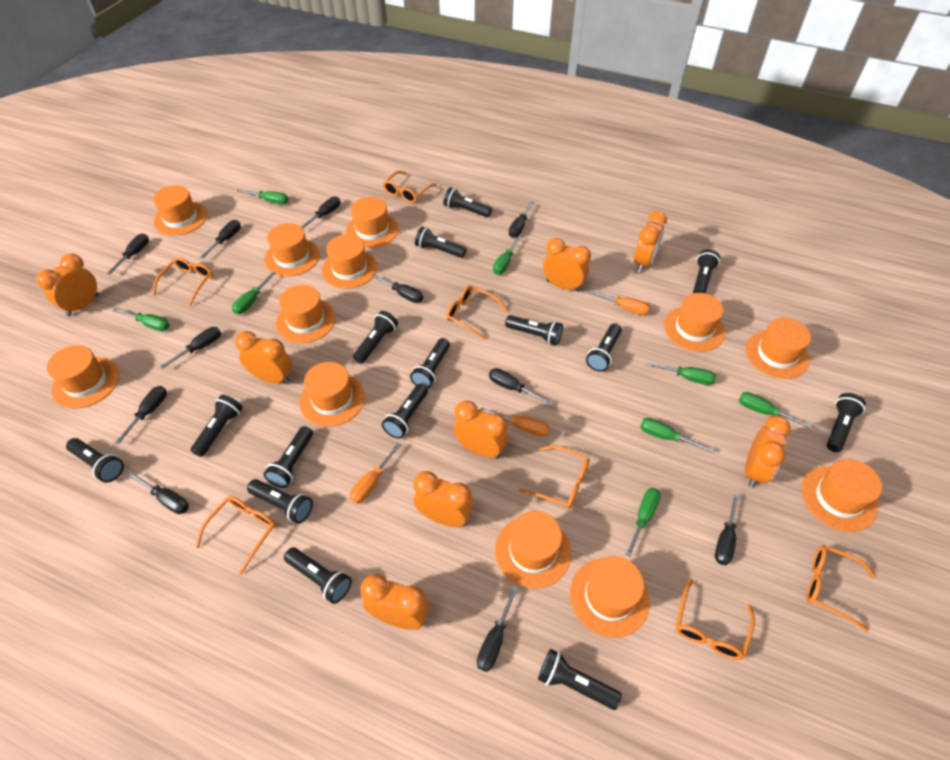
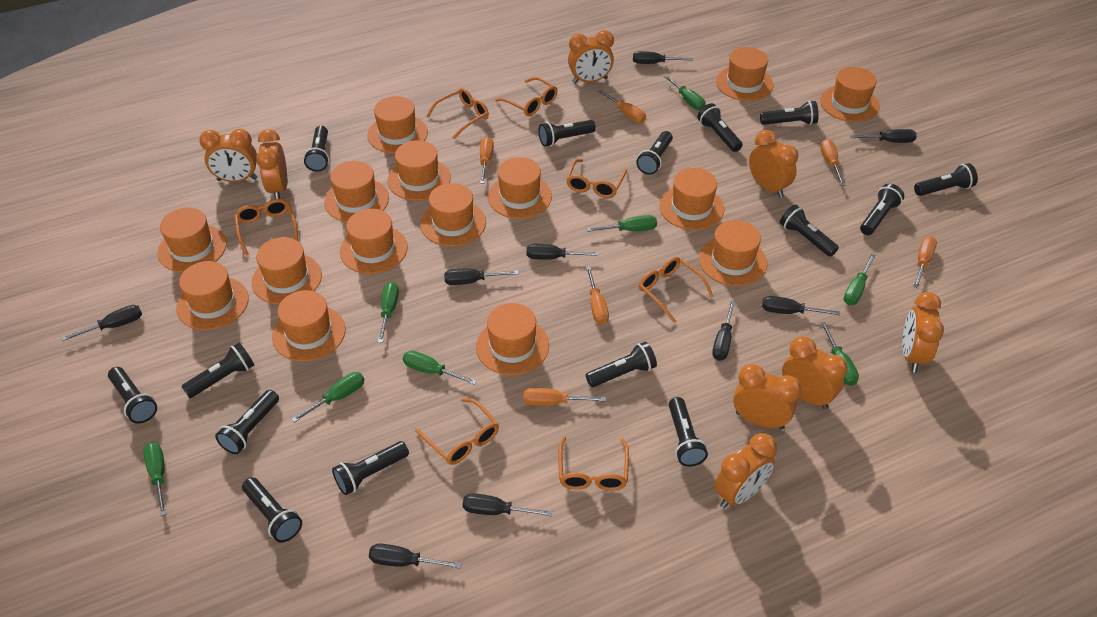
black screwdriver: [107,234,149,275] [115,386,167,444] [128,472,189,514] [160,327,221,369] [201,220,241,258] [301,197,340,228] [371,274,423,303] [477,586,518,672] [489,368,551,405] [509,201,534,238] [715,493,739,565] = 11 -> [62,305,142,341] [369,544,461,568] [444,269,519,285] [463,493,552,516] [527,244,599,260] [633,51,693,64] [712,300,735,361] [762,296,840,315] [850,129,917,143] = 9
orange hat: [47,345,119,409] [153,185,207,236] [264,223,320,276] [276,285,336,343] [299,362,365,427] [322,234,378,289] [346,197,399,248] [495,511,571,589] [570,556,650,638] [664,293,725,352] [746,318,811,379] [801,459,882,532] = 12 -> [158,208,227,273] [176,261,249,330] [252,237,322,304] [272,290,345,362] [324,161,389,222] [340,209,408,274] [367,96,428,153] [388,140,451,201] [420,183,486,247] [476,303,549,375] [488,157,552,219] [659,168,724,230] [699,220,767,286] [716,47,774,101] [820,67,880,122] = 15
orange screwdriver: [349,443,401,504] [480,407,549,437] [588,290,650,315] = 3 -> [480,137,494,184] [523,388,606,406] [586,266,609,325] [598,90,646,123] [820,139,845,186] [914,236,937,288] = 6

